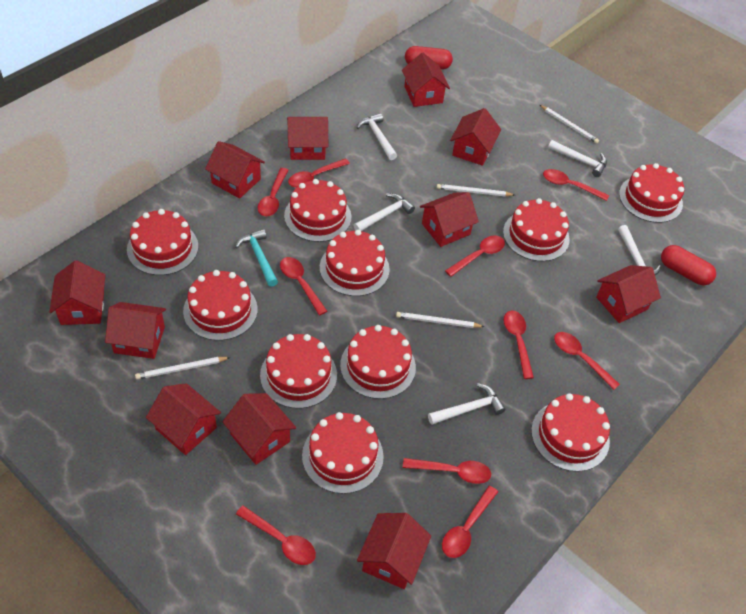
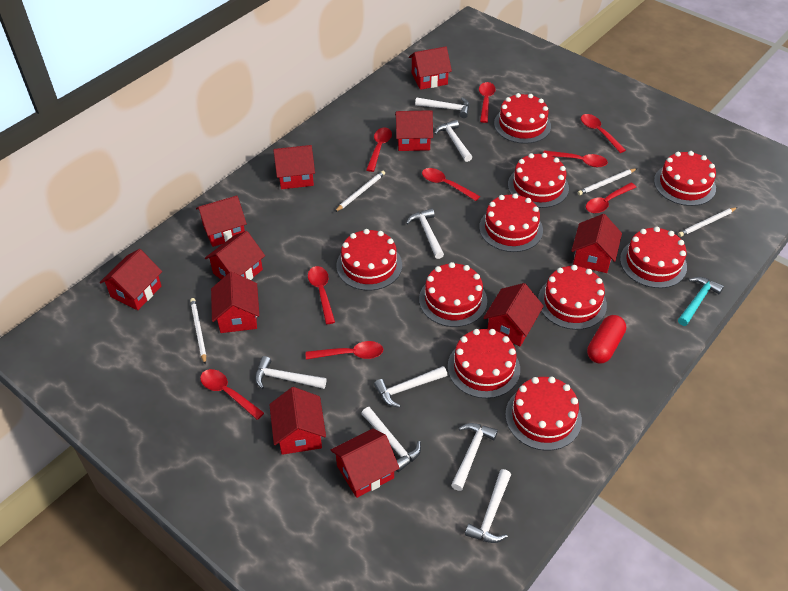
red capsule: [405,46,453,70] [661,245,716,285] = 2 -> [587,315,626,364] = 1
red spoon: [236,506,316,565] [258,168,288,216] [280,257,327,315] [288,158,350,188] [403,458,491,484] [442,486,498,558] [445,236,505,277] [504,311,534,379] [543,169,609,201] [554,332,620,390] = 10 -> [200,369,264,420] [306,341,383,360] [308,266,335,324] [366,128,392,172] [422,168,480,201] [479,82,496,123] [543,150,608,167] [581,114,626,153] [586,183,636,213] = 9
white hammer: [353,193,415,231] [357,113,397,160] [428,383,505,425] [548,140,607,177] [618,225,661,275] = 5 -> [255,356,326,389] [361,407,421,472] [374,366,447,408] [406,208,444,259] [415,97,469,118] [434,120,472,162] [451,423,498,491] [465,469,511,543] = 8

